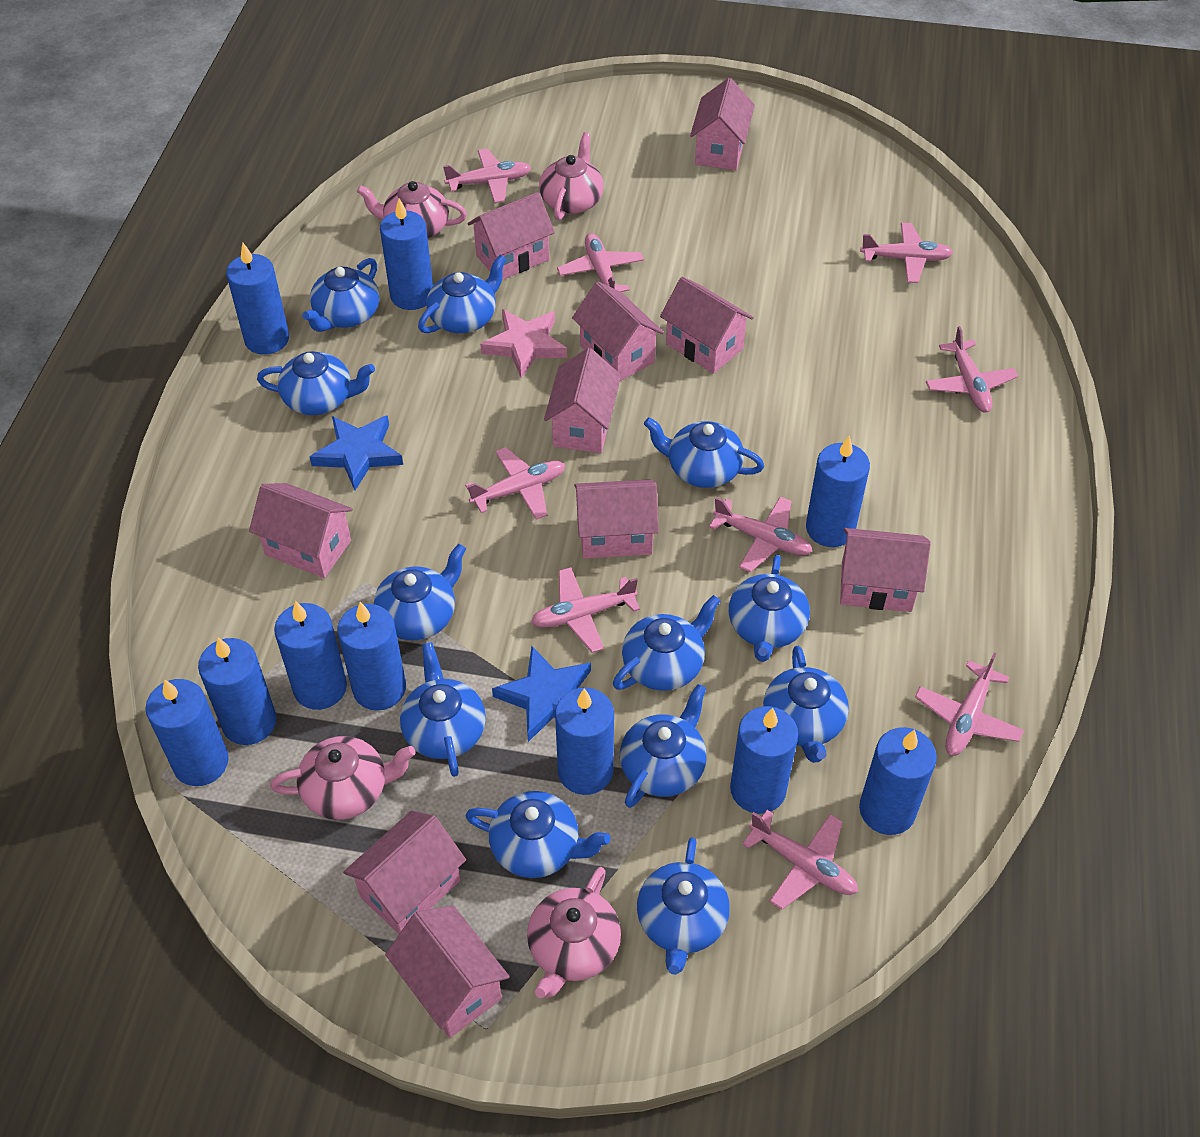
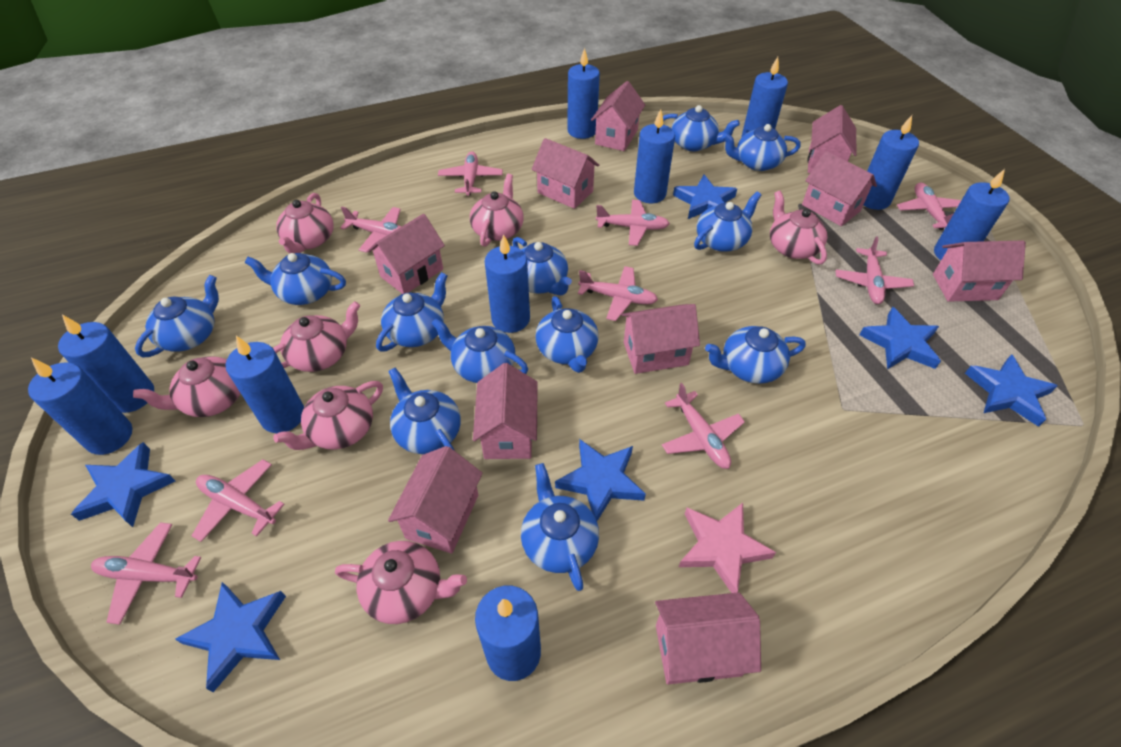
blue star: [310,415,403,490] [492,646,591,742] = 2 -> [71,442,175,527] [175,582,286,692] [555,439,646,521] [673,174,737,219] [859,307,941,369] [965,354,1058,427] = 6
pink teapot: [270,736,416,820] [357,181,467,238] [527,867,621,998] [539,132,604,220] = 4 -> [133,356,240,417] [273,301,360,372] [273,381,383,450] [276,193,334,254] [335,541,467,624] [470,174,524,247] [770,191,827,264] = 7

